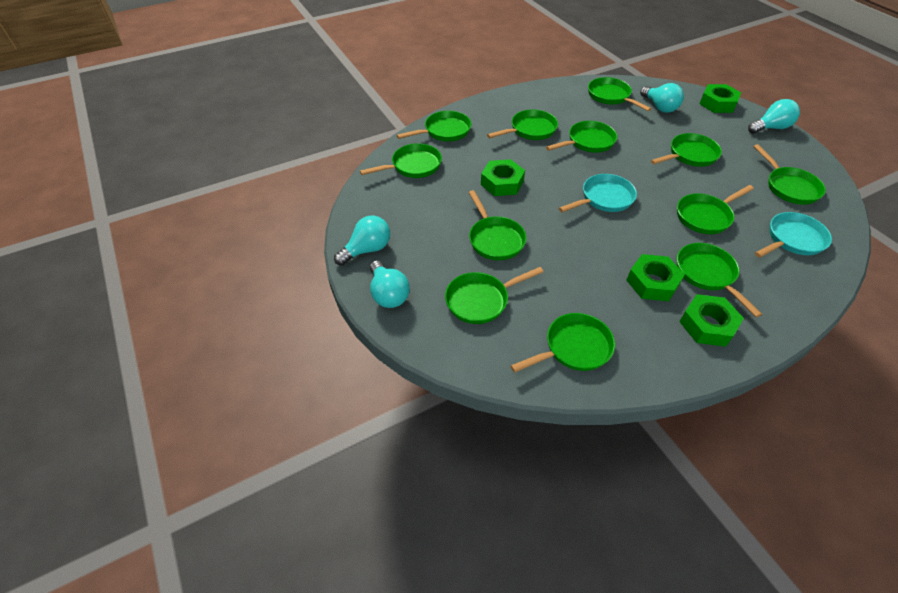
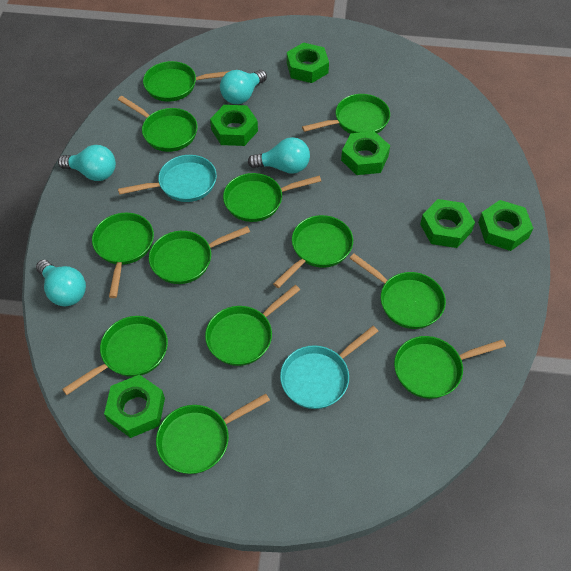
green nut: [481,159,525,196] [627,254,685,301] [679,294,744,347] [700,84,741,113] = 4 -> [104,374,165,438] [210,105,258,146] [287,42,329,83] [341,131,390,175] [420,199,475,248] [478,200,533,251] = 6

